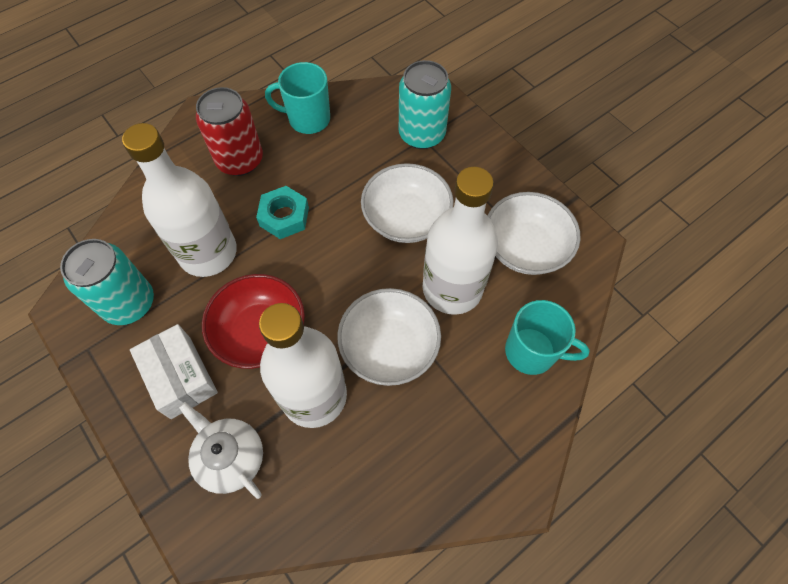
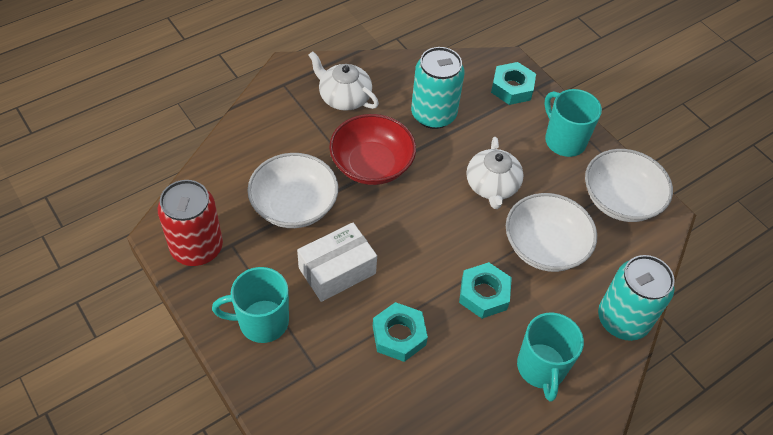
turquoise mug: [265,62,330,134] [505,300,590,375] = 2 -> [212,267,289,343] [517,312,584,402] [544,89,602,157] = 3
turquoise nut: [256,186,309,239] = 1 -> [373,302,428,362] [459,262,512,319] [491,62,536,105] = 3
white bottle: [122,123,237,277] [259,303,347,428] [422,167,498,315] = 3 -> none = 0
white teapot: [179,402,263,499] = 1 -> [309,51,379,111] [466,137,524,209] = 2

